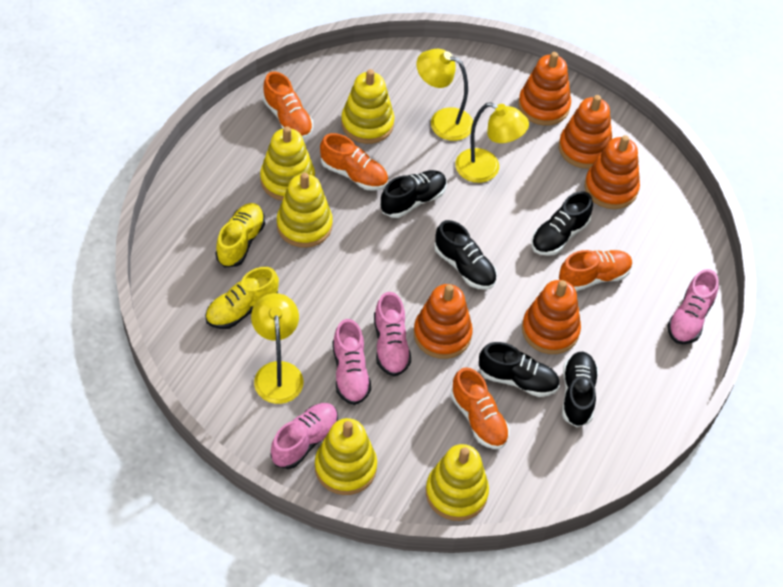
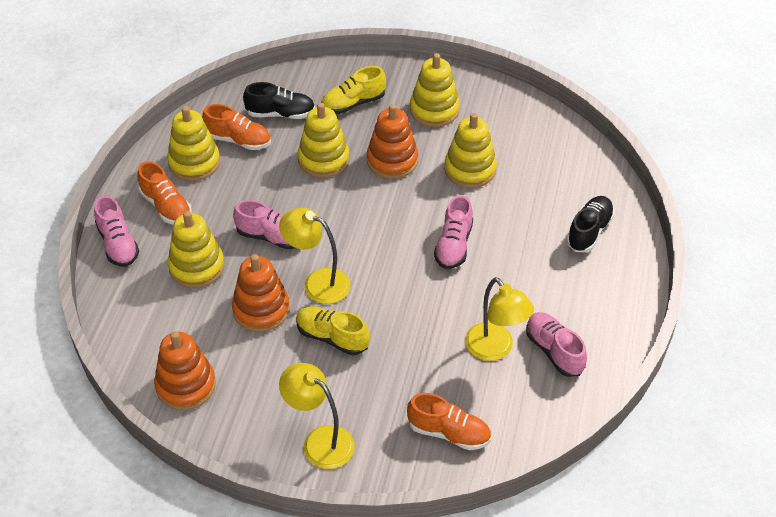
black shoe: [380,170,447,218] [434,220,497,290] [479,342,560,397] [531,191,593,256] [562,352,598,427] = 5 -> [243,82,315,119] [566,196,614,252] = 2
orange shoe: [263,71,313,139] [320,133,388,191] [451,367,510,449] [559,250,633,291] = 4 -> [137,161,192,224] [202,104,271,150] [407,393,491,450] = 3
orange stacking toy: [414,284,473,359] [518,52,571,125] [522,280,581,354] [559,95,612,169] [584,135,640,209] = 5 -> [154,331,216,410] [232,254,290,332] [367,104,418,179] = 3

